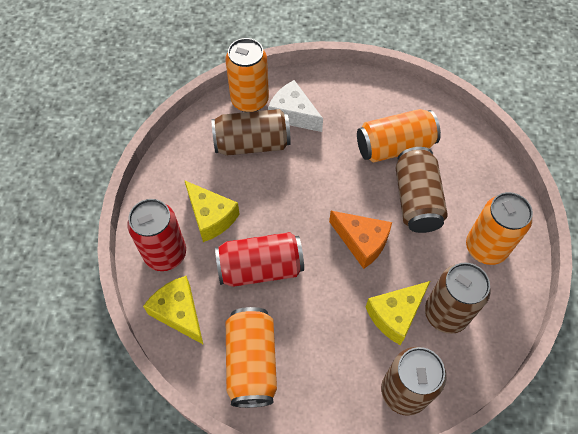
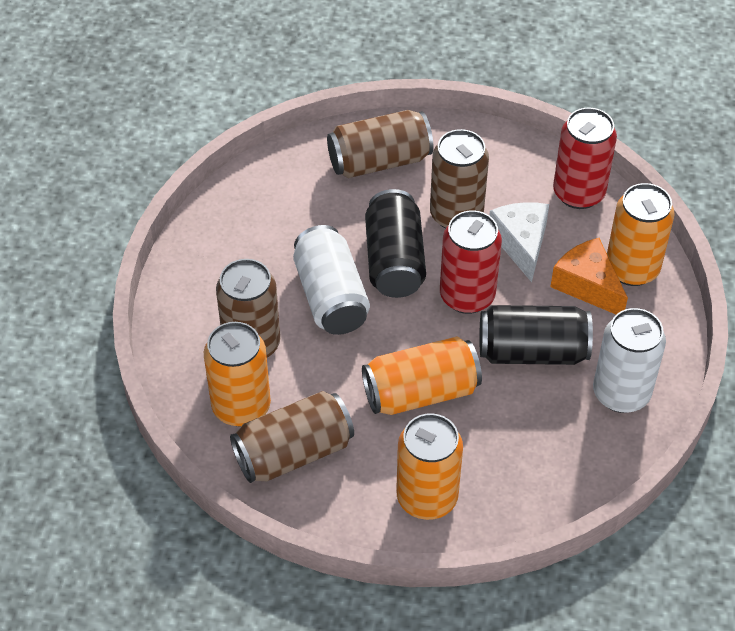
black can: none = 0 -> [365,189,426,298] [479,305,593,365] = 2
white can: none = 0 -> [293,225,370,335] [593,308,666,413] = 2
yellow cheese: [143,276,203,344] [184,180,240,242] [366,281,430,345] = 3 -> none = 0

